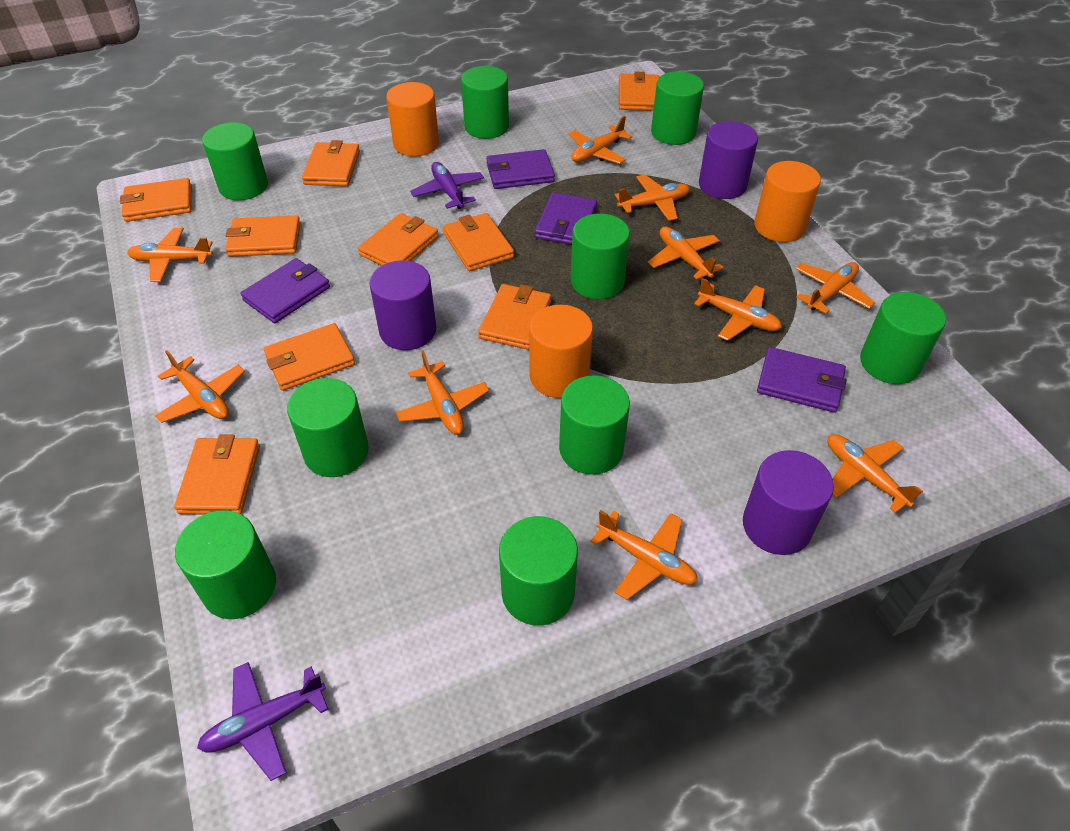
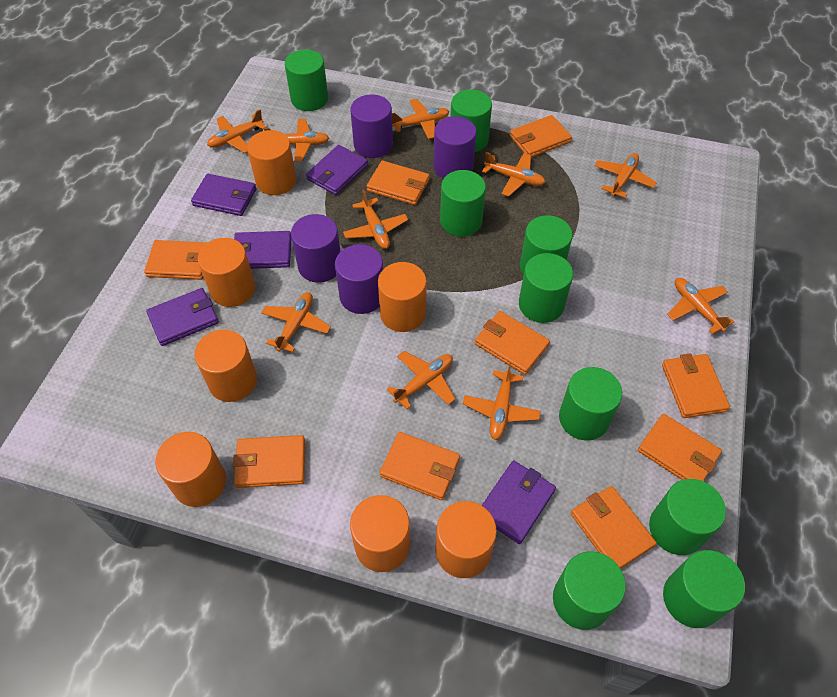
orange cylinder: [386,82,439,156] [529,305,593,398] [754,161,821,242] = 3 -> [155,432,226,507] [194,330,257,402] [198,238,255,307] [247,130,297,195] [350,495,410,572] [378,262,427,332] [436,501,497,578] = 7
purple cylinder: [370,260,436,350] [699,121,758,199] [743,450,834,555] = 3 -> [291,214,341,283] [335,244,383,314] [350,95,393,158] [433,116,477,179] = 4
purple plane: [197,662,328,781] [410,162,484,209] = 2 -> none = 0
purple wallet: [240,258,330,323] [486,149,555,189] [535,192,597,245] [757,347,846,413] = 4 -> [146,288,219,346] [191,174,257,216] [234,231,292,269] [306,145,368,195] [482,461,556,544] = 5

